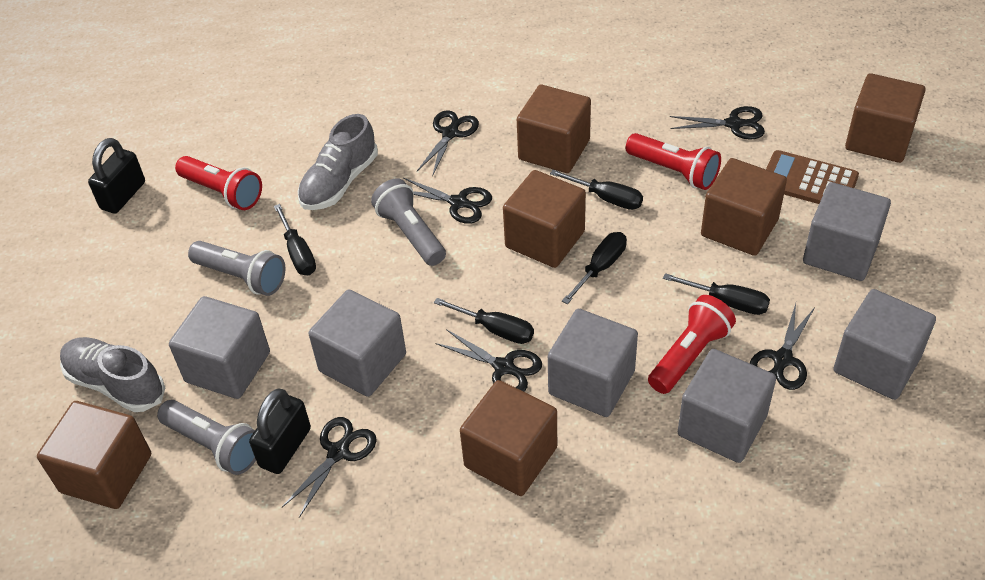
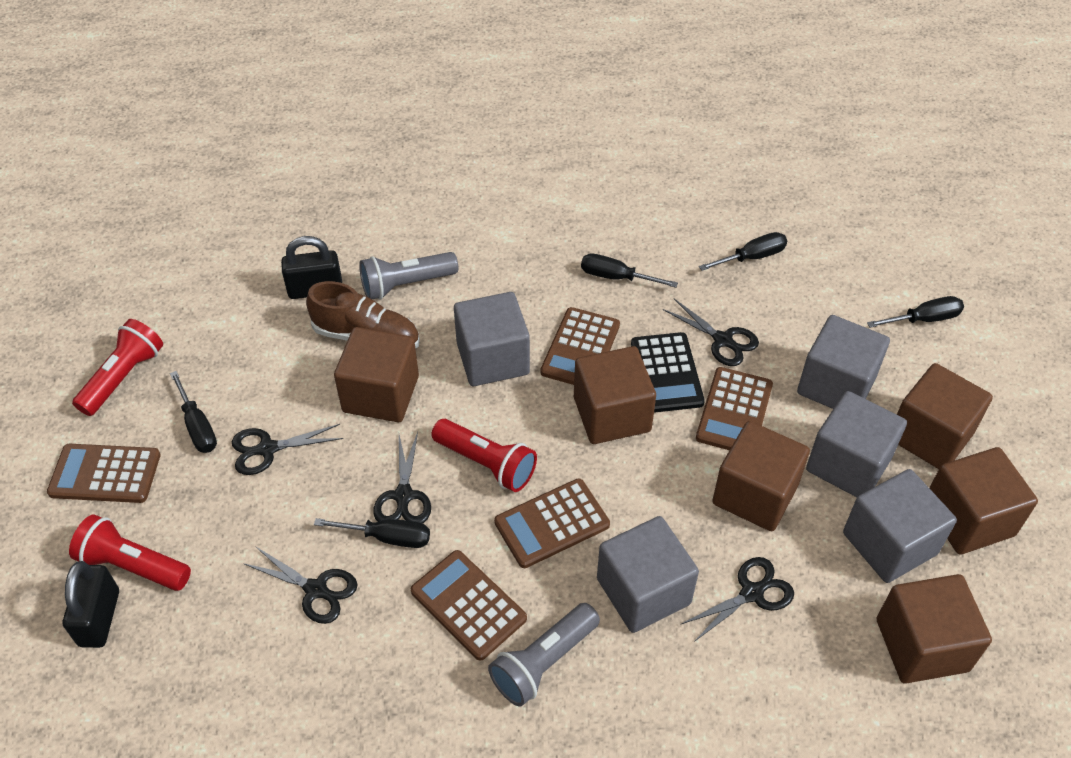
black calculator: none = 0 -> [631,332,705,413] = 1
black scissors: [282,417,377,518] [403,178,492,224] [417,110,479,177] [435,329,542,392] [670,106,765,140] [750,303,815,390] = 6 -> [232,424,343,475] [243,546,358,624] [373,432,431,523] [663,299,759,366] [682,557,794,642] = 5
brown calculator: [766,150,859,204] = 1 -> [47,444,161,503] [411,550,527,661] [494,478,610,568] [540,307,620,385] [696,367,773,450] = 5
brown shoe: none = 0 -> [306,281,420,349] = 1
grey cube: [169,296,270,399] [308,290,406,397] [548,309,638,417] [678,349,776,463] [803,182,891,281] [834,289,936,400] = 6 -> [454,292,530,386] [597,516,699,633] [797,315,890,409] [806,391,907,497] [843,469,957,583] = 5
grey flashlight: [157,400,256,475] [188,241,286,296] [371,178,446,266] = 3 -> [359,252,458,299] [488,603,600,706] = 2
grey shoe: [60,337,165,412] [298,114,378,210] = 2 -> none = 0

